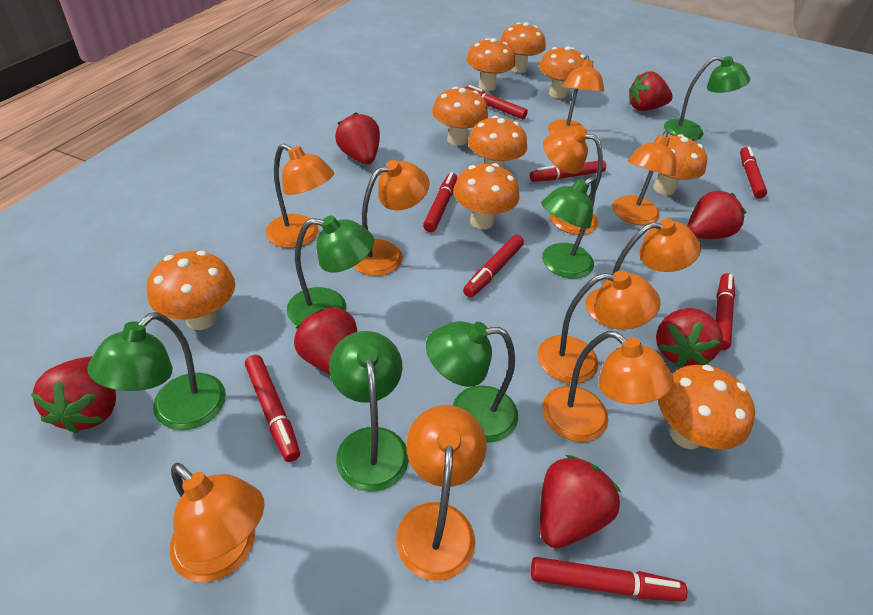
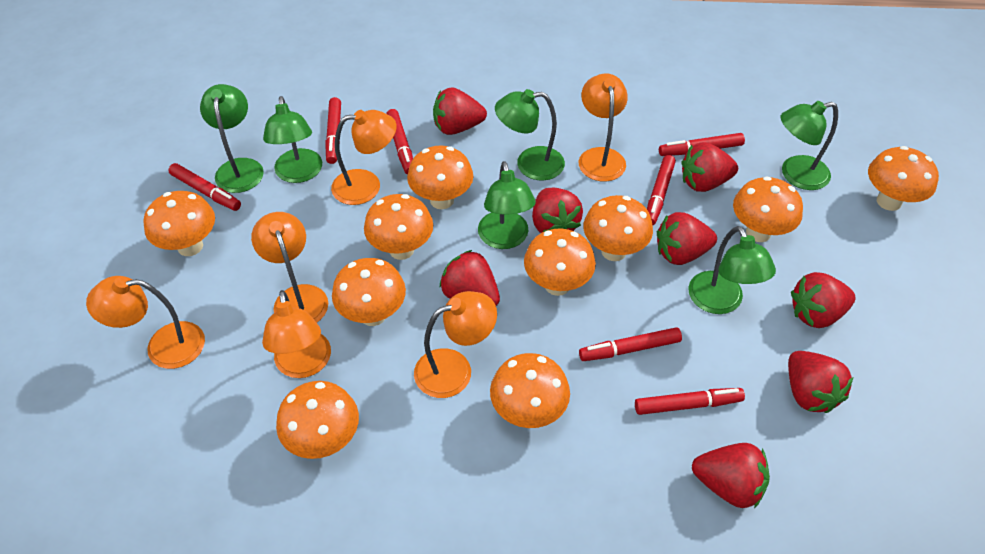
orange lamp: [170,463,265,582] [265,143,334,248] [354,160,430,276] [396,405,487,581] [538,270,661,383] [542,331,674,442] [543,128,603,235] [548,56,604,134] [585,219,701,327] [613,131,676,225] = 10 -> [86,276,205,369] [251,212,328,323] [262,290,331,378] [331,110,397,205] [414,291,497,398] [579,73,628,181] = 6
orange mushroom: [147,251,235,330] [432,87,488,146] [453,163,520,229] [466,38,515,91] [468,116,527,168] [500,22,546,73] [539,46,585,99] [653,134,707,195] [658,365,755,449] = 9 -> [143,191,215,256] [276,381,359,459] [332,258,406,326] [364,194,433,260] [407,145,473,209] [490,353,570,428] [524,228,596,296] [583,195,653,261] [733,176,803,242] [868,146,939,211] = 10
red marker: [245,355,300,462] [423,172,457,232] [463,235,524,297] [465,85,528,119] [530,160,606,182] [531,557,687,602] [716,273,735,350] [740,146,767,198] = 8 -> [168,163,241,211] [325,97,341,164] [386,109,413,175] [579,327,682,361] [635,388,745,415] [647,155,676,226] [659,133,745,156] = 7
red strawberry: [31,356,116,433] [294,307,357,374] [335,112,380,164] [540,455,621,549] [629,71,673,111] [656,308,723,367] [687,190,746,239] = 7 -> [433,87,487,135] [440,250,500,306] [532,188,583,233] [657,212,717,265] [682,142,738,192] [692,443,770,508] [788,351,853,413] [791,272,855,328] = 8

